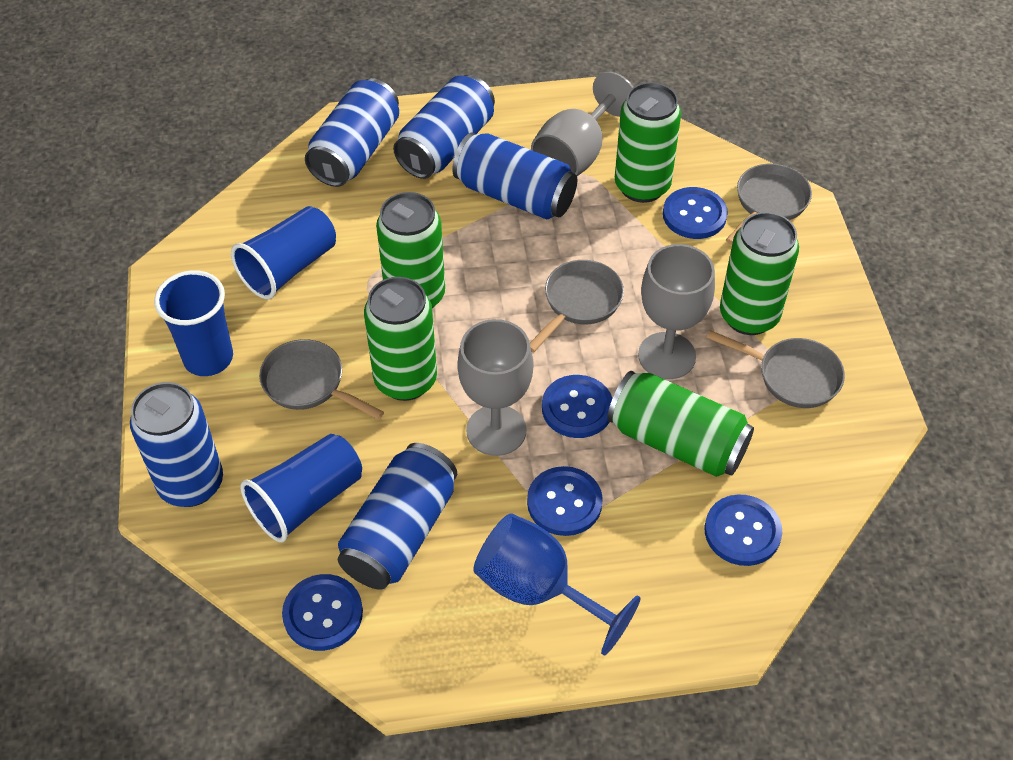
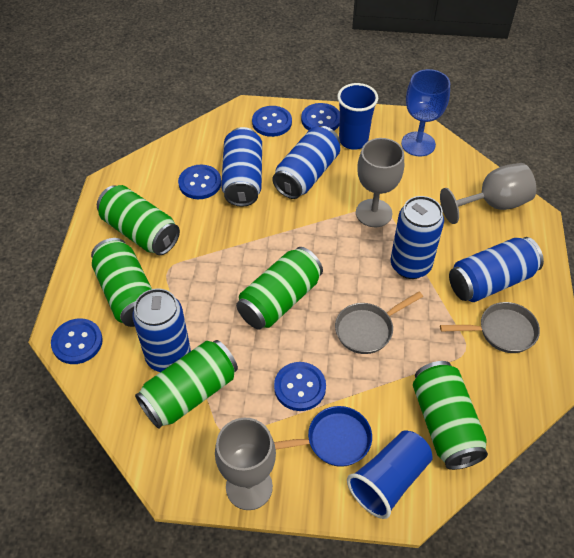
blue cup: [154,270,233,376] [231,206,336,299] [240,434,362,542] = 3 -> [337,83,378,150] [347,430,433,519] = 2
blue pan: none = 0 -> [274,406,372,467] = 1
grey pan: [259,339,384,420] [530,260,624,352] [707,330,845,408] [726,164,812,245] = 4 -> [335,291,423,354] [440,302,540,353] = 2

